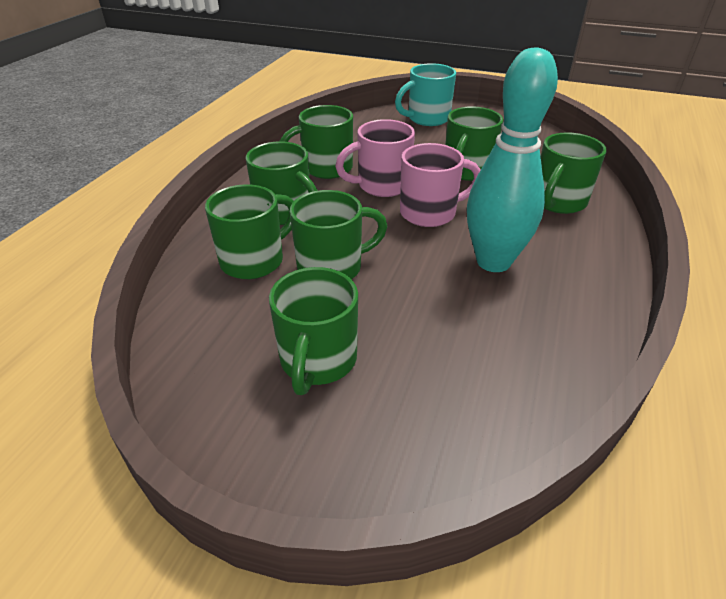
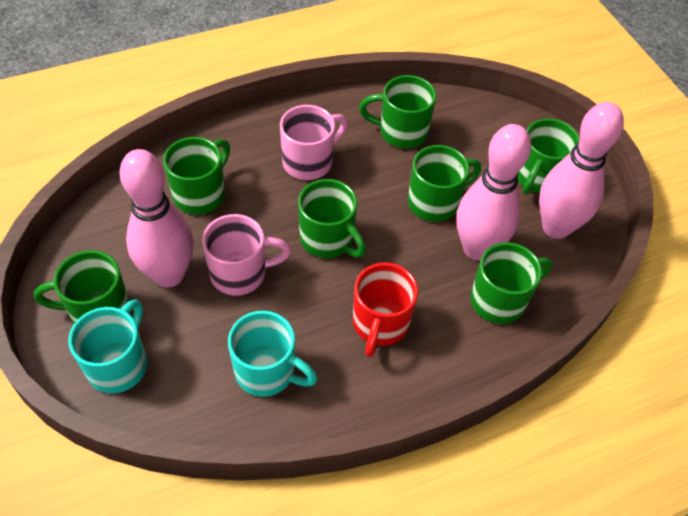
pink bowling pin: none = 0 -> [120,149,194,287] [456,124,531,261] [539,102,624,239] = 3
red mug: none = 0 -> [353,263,418,358] = 1
turquoise bowling pin: [467,47,558,272] = 1 -> none = 0
turquoise mug: [395,63,456,126] = 1 -> [69,299,147,394] [228,311,318,397] = 2

